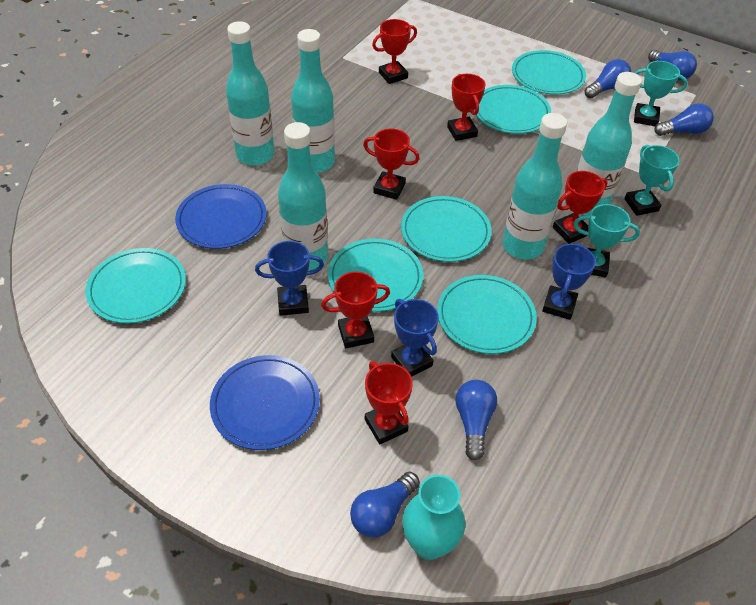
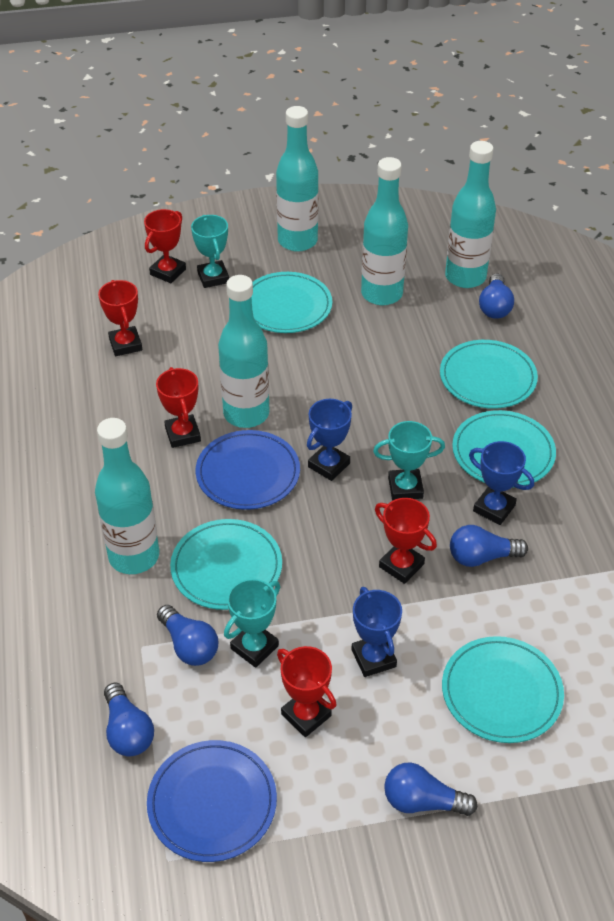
red trophy: [321,272,390,348] [363,129,420,200] [365,361,413,444] [372,19,417,84] [447,74,485,141] [553,171,608,244] = 6 -> [98,280,142,356] [144,209,186,283] [156,367,201,448] [277,646,336,737] [375,498,437,584] = 5
turquoise plate: [85,248,186,323] [328,239,423,312] [401,196,491,262] [437,275,537,354] [474,85,551,134] [512,50,586,95] = 6 -> [170,519,282,610] [251,272,332,333] [440,340,538,409] [442,636,564,743] [452,410,556,487] = 5
turquoise vase: [402,475,465,560] = 1 -> none = 0

